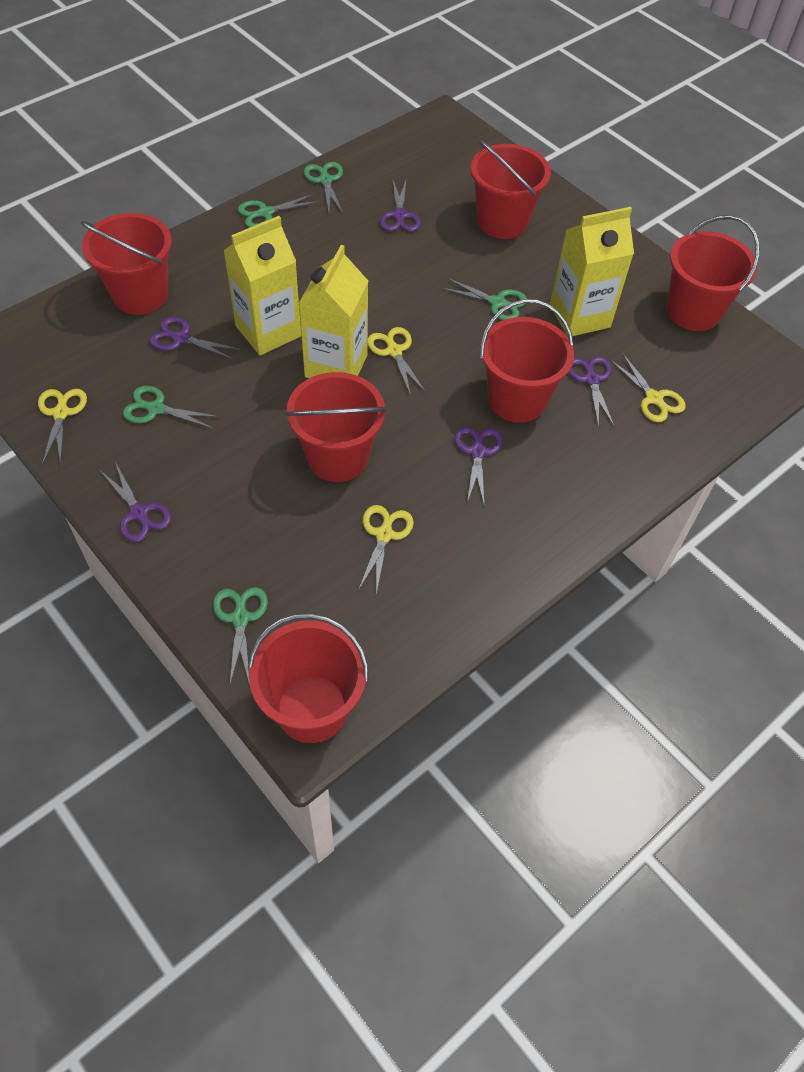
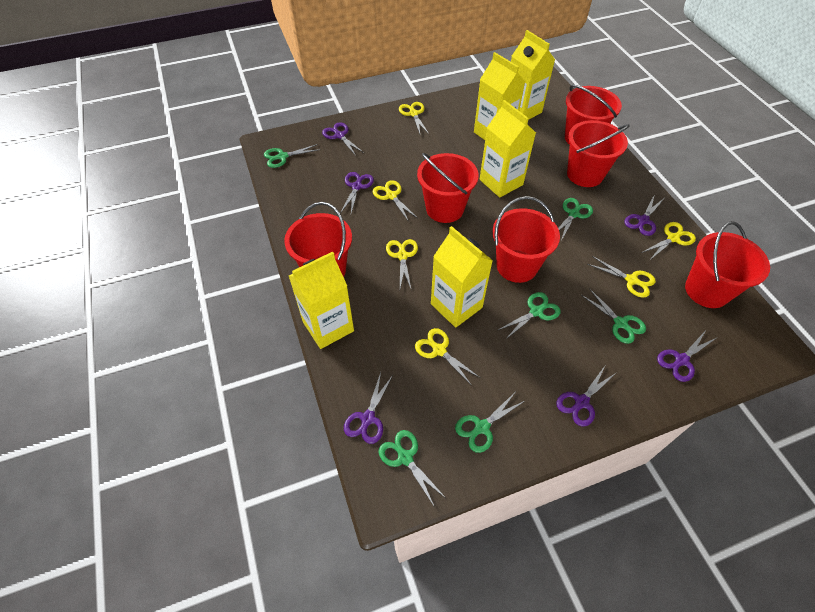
green scissors: [123,386,220,429] [213,587,268,685] [238,194,320,228] [304,162,343,213] [441,278,527,320] = 5 -> [264,144,320,168] [379,430,446,506] [455,393,525,453] [498,292,561,340] [558,198,593,241] [581,288,646,344] = 6
purple scissors: [101,462,172,542] [150,317,241,360] [380,180,421,232] [454,426,503,504] [568,356,614,427] = 5 -> [322,123,364,156] [341,172,374,213] [344,372,393,444] [556,366,616,426] [625,194,664,236] [657,329,718,382] = 6
yellow carton: [223,216,301,355] [299,245,368,378] [550,207,634,336] = 3 -> [289,252,354,349] [431,226,493,328] [474,52,525,140] [480,100,536,198] [511,30,555,120] = 5
yellow scissors: [38,389,87,465] [358,505,414,595] [368,327,426,396] [610,353,686,422] = 4 -> [373,180,417,222] [386,239,418,291] [399,102,429,134] [415,328,480,386] [588,256,656,298] [641,222,696,261] = 6

